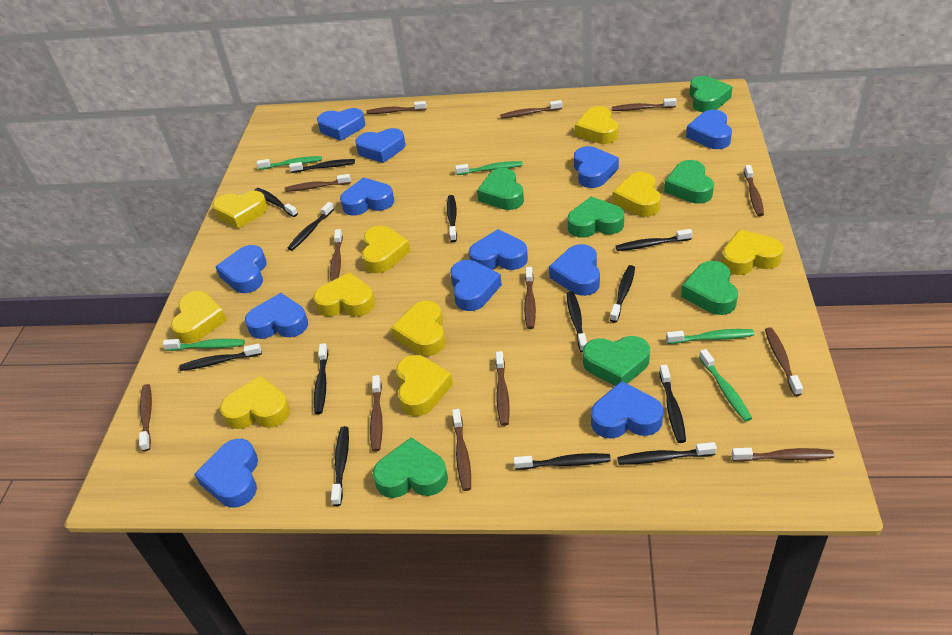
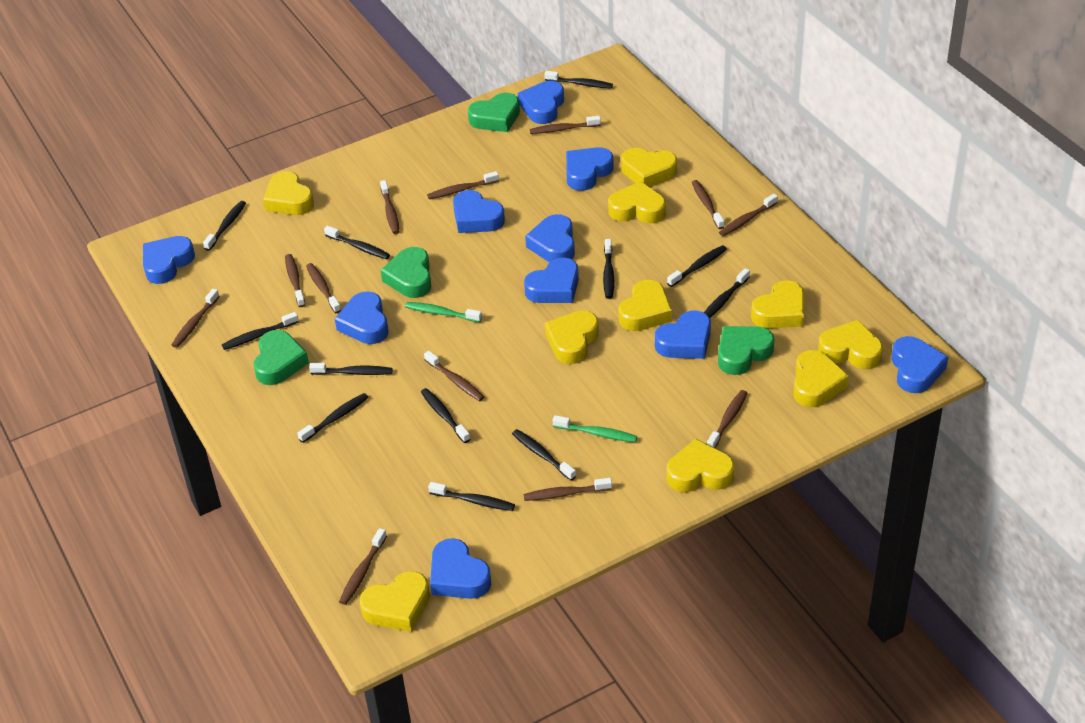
black toothbrush: [179,344,262,371] [254,188,298,217] [288,202,334,251] [289,159,355,173] [314,343,328,414] [331,426,349,506] [447,195,457,242] [513,453,611,470] [567,291,587,352] [610,265,635,323] [615,229,692,251] [617,442,717,465] [659,365,686,443] = 13 -> [203,201,246,251] [222,312,299,350] [297,393,368,443] [309,363,393,375] [324,225,390,259] [421,388,470,443] [428,482,515,511] [512,429,576,480] [544,71,613,89] [603,239,614,299] [667,245,727,287] [704,268,750,318] = 12
blue heart: [194,439,258,508] [215,245,267,293] [245,293,308,339] [317,108,365,141] [340,177,394,216] [355,128,406,163] [450,260,502,311] [469,229,528,270] [549,244,600,296] [574,146,619,188] [591,381,663,439] [686,110,732,149] = 12 -> [143,236,195,284] [335,291,388,344] [430,538,491,599] [453,190,505,233] [518,81,564,124] [524,258,579,303] [525,214,575,262] [566,147,614,191] [655,310,711,359] [891,336,948,393] = 10
brown toothbrush: [139,384,152,452] [285,174,351,192] [330,229,343,281] [366,101,426,114] [370,375,383,452] [452,409,471,491] [496,351,510,426] [500,100,562,119] [524,267,536,329] [612,98,676,111] [732,448,834,462] [744,165,764,216] [765,327,803,396] = 13 -> [172,289,220,348] [285,254,305,307] [306,263,341,313] [339,528,387,605] [380,180,399,234] [424,351,484,401] [427,171,499,199] [523,478,612,501] [530,116,601,134] [692,180,724,229] [707,390,747,448] [719,194,778,236] = 12
green heart: [373,437,448,498] [477,168,524,210] [568,196,624,238] [583,336,650,386] [664,160,714,204] [681,261,738,315] [689,76,732,112] = 7 -> [254,330,309,385] [381,247,431,298] [468,93,520,132] [718,326,774,375] = 4
green toothbrush: [163,339,245,351] [257,156,322,170] [455,161,523,175] [666,329,754,344] [699,349,752,422] = 5 -> [405,302,482,322] [553,415,637,442] = 2

